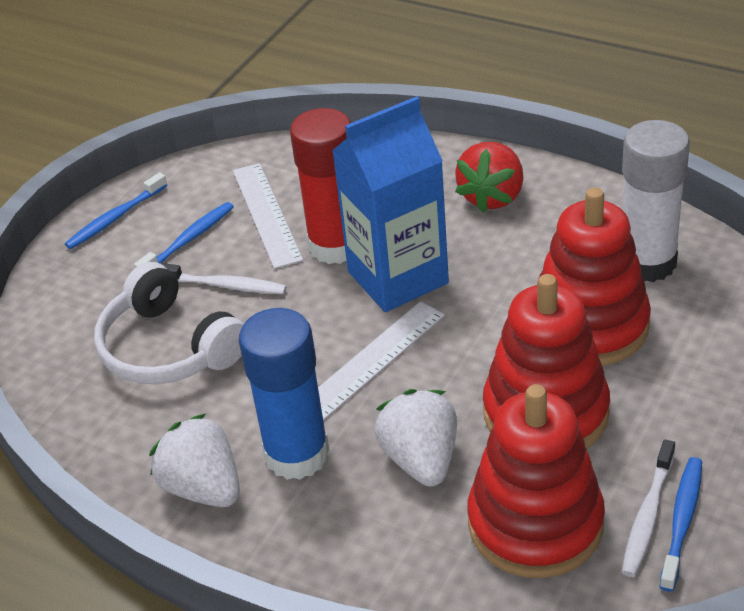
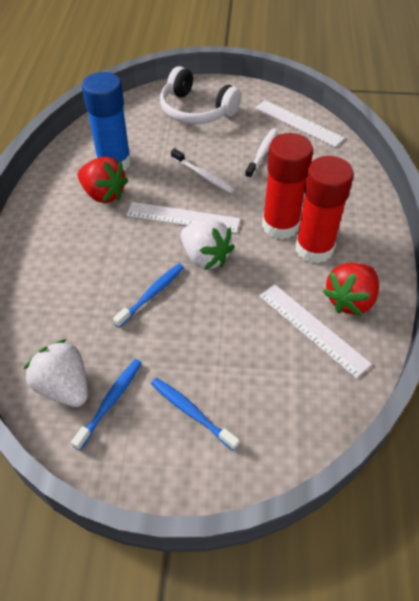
blue carton: [332,96,449,312] = 1 -> none = 0
red glue stick: [290,108,351,264] = 1 -> [262,133,313,239] [295,156,354,264] = 2
red stacking toy: [467,384,605,578] [483,274,610,449] [539,188,651,366] = 3 -> none = 0
red strawberry: [455,142,523,213] = 1 -> [78,157,128,203] [323,263,379,316] = 2
white glue stick: [622,120,690,282] = 1 -> none = 0
white ruler: [233,163,303,269] [318,301,445,421] = 2 -> [126,202,240,233] [255,100,345,147] [259,284,372,378] = 3

